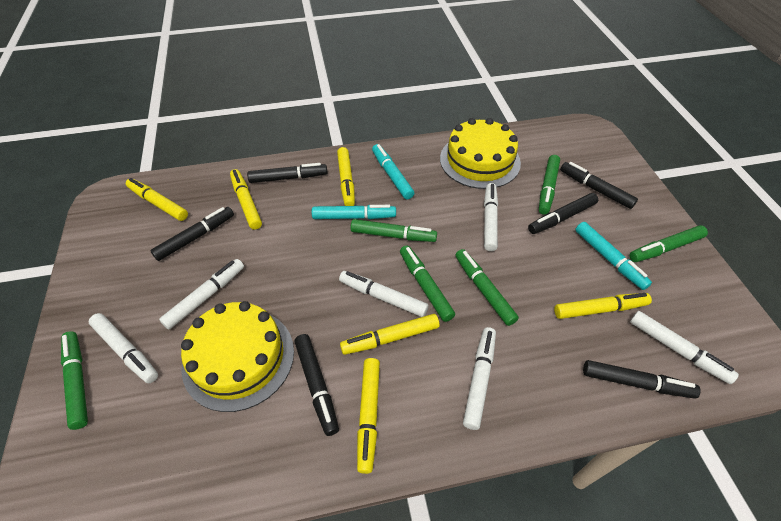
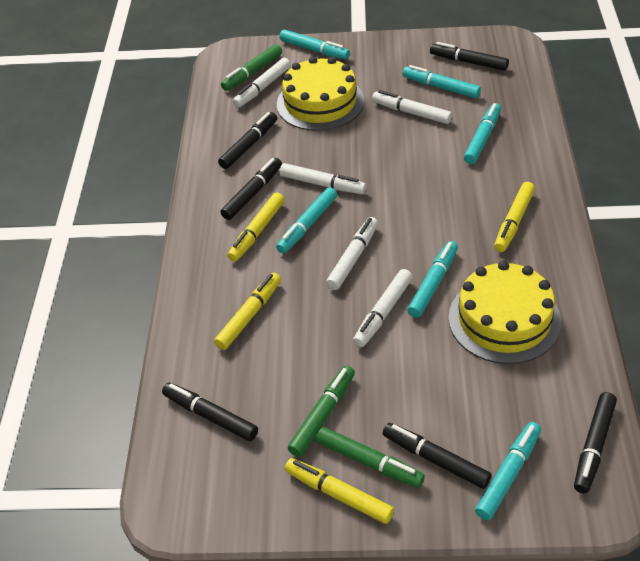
green marker: [61,331,88,430] [350,219,437,242] [400,245,455,322] [456,249,519,326] [539,155,560,215] [629,225,708,262] = 6 -> [221,44,282,91] [288,366,355,457] [316,427,425,488] = 3
turquoise marker: [312,205,396,219] [372,144,414,199] [575,222,652,290] = 3 -> [276,187,337,254] [280,30,350,59] [402,65,481,98] [407,241,458,318] [464,103,501,164] [475,422,541,520] = 6
white marker: [89,313,158,383] [159,259,244,329] [339,271,429,317] [463,327,496,430] [484,183,498,251] [630,311,739,384] = 6 -> [233,58,291,108] [280,163,366,194] [326,217,378,290] [353,269,413,347] [372,90,452,124] = 5
yellow marker: [126,178,188,221] [230,169,262,230] [337,147,355,206] [340,314,439,355] [357,358,380,474] [554,293,652,319] = 6 -> [214,273,281,350] [228,193,285,262] [285,458,394,524] [494,182,535,252] = 4

